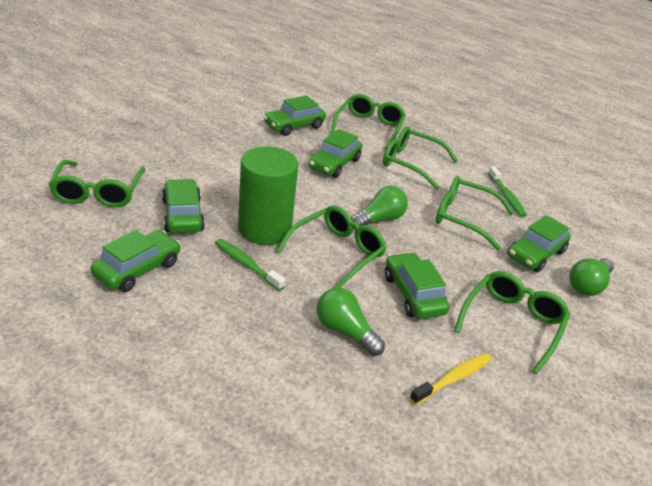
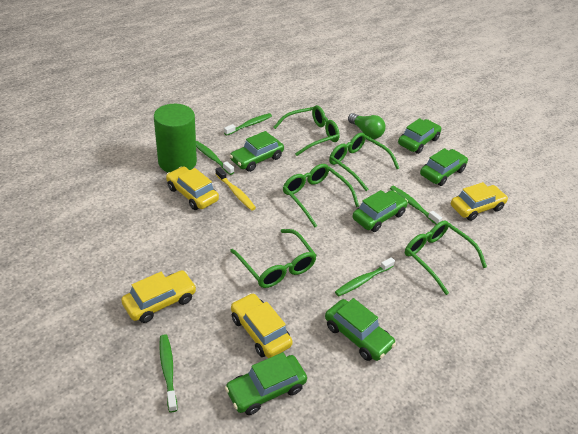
green glasses: [49,160,145,207] [276,205,386,288] [330,94,406,150] [383,126,458,190] [436,176,514,250] [454,271,570,374] = 6 -> [230,229,317,288] [274,105,340,156] [283,164,359,227] [329,133,399,191] [405,220,487,295] = 5
green light bulb: [317,288,385,356] [351,186,408,229] [569,258,614,296] = 3 -> [348,113,386,139] = 1
green toothbrush: [215,239,285,291] [488,166,527,217] = 2 -> [159,335,177,412] [196,141,234,175] [224,113,272,136] [335,257,395,297] [390,186,442,224] = 5
yellow car: none = 0 -> [121,270,197,323] [166,166,219,210] [231,293,293,358] [451,182,508,221] = 4

